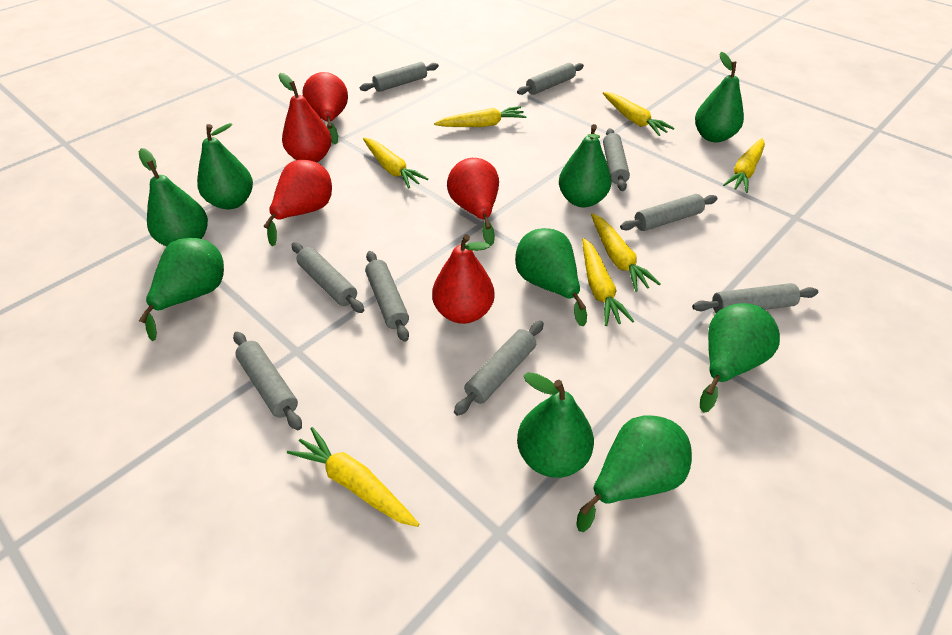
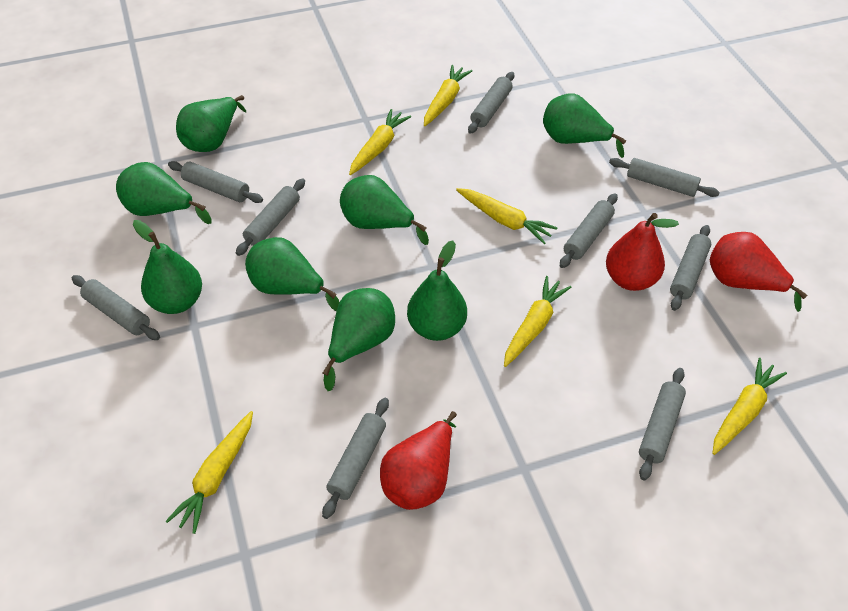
green pear: [139,148,208,247] [139,238,224,341] [197,123,253,209] [515,228,587,326] [517,372,594,478] [559,124,611,207] [576,416,692,532] [695,52,744,143] [700,303,780,413] = 9 -> [116,162,211,224] [133,220,202,314] [176,95,246,152] [245,237,340,311] [323,288,395,391] [340,175,429,245] [407,240,467,341] [543,93,627,158] = 8
red pear: [263,160,332,246] [278,73,332,162] [302,72,348,144] [432,234,495,324] [447,158,499,246] = 5 -> [380,411,457,510] [606,213,679,291] [710,232,807,312] = 3
yellow carrot: [287,427,419,527] [363,138,428,188] [434,106,527,127] [582,238,634,326] [591,213,661,292] [603,92,675,136] [723,138,765,193] = 7 -> [166,411,253,534] [349,109,411,175] [424,65,472,126] [456,188,557,244] [504,276,571,367] [712,358,787,455] = 6

